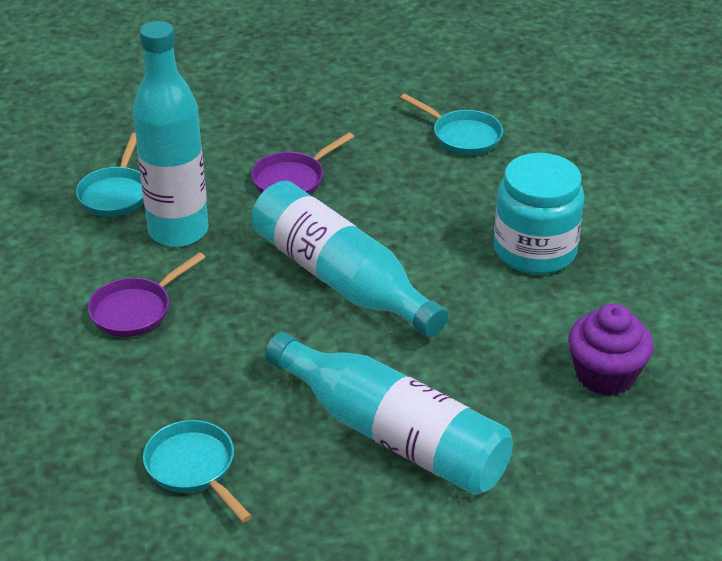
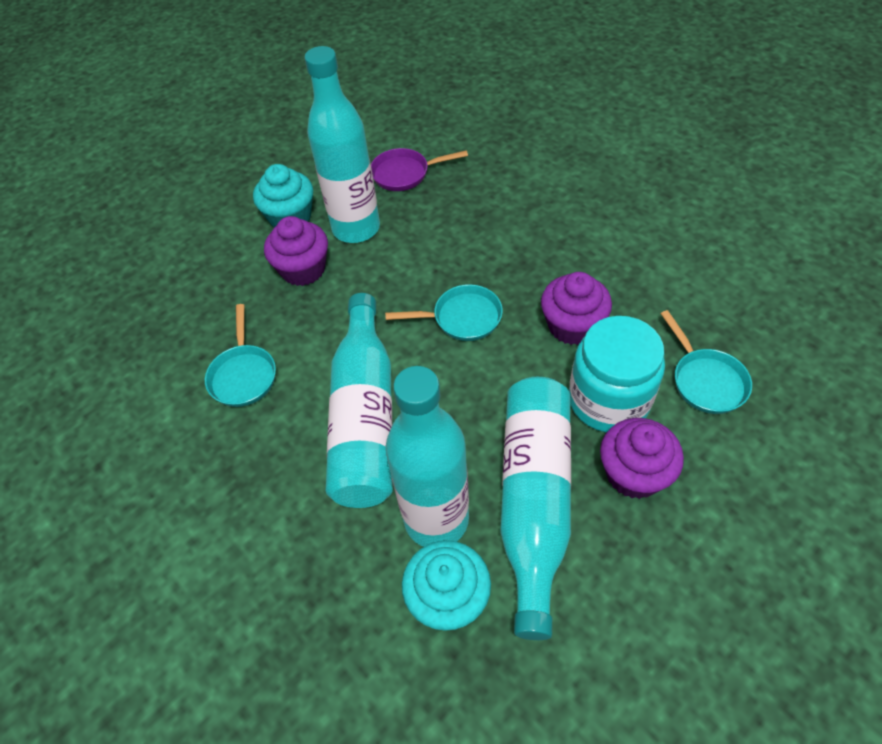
purple cupcake: [568,304,653,396] = 1 -> [264,216,328,286] [541,272,612,345] [600,418,684,499] = 3
purple pan: [88,252,206,337] [251,132,354,195] = 2 -> [371,148,468,191] = 1
turquoise bottle: [133,21,208,247] [252,181,448,337] [265,332,513,495] = 3 -> [304,46,380,243] [326,293,393,508] [386,366,469,547] [500,377,571,640] = 4
turquoise cupcake: none = 0 -> [253,164,313,228] [402,540,491,631] = 2

